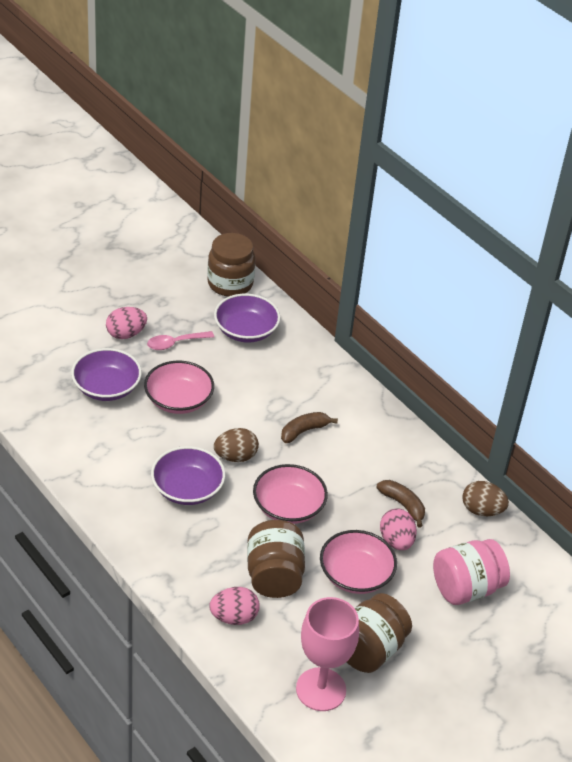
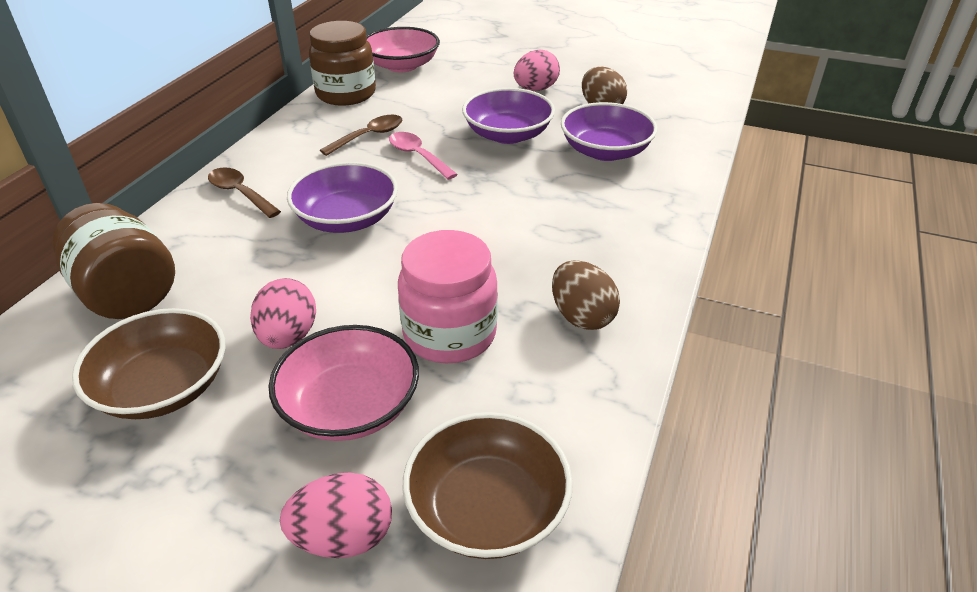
brown banana: [281,412,338,443] [376,480,425,527] = 2 -> none = 0
brown bowl: none = 0 -> [72,308,225,419] [403,412,573,559] = 2
brown jar: [207,233,255,297] [247,520,305,598] [347,593,412,673] = 3 -> [52,203,175,319] [309,21,376,106] = 2
brown spoon: none = 0 -> [208,168,281,218] [320,115,402,156] = 2
pink bowl: [144,360,214,414] [253,464,328,524] [320,530,397,594] = 3 -> [269,325,419,441] [367,27,440,72] = 2
pink goblet: [296,597,359,711] = 1 -> none = 0

